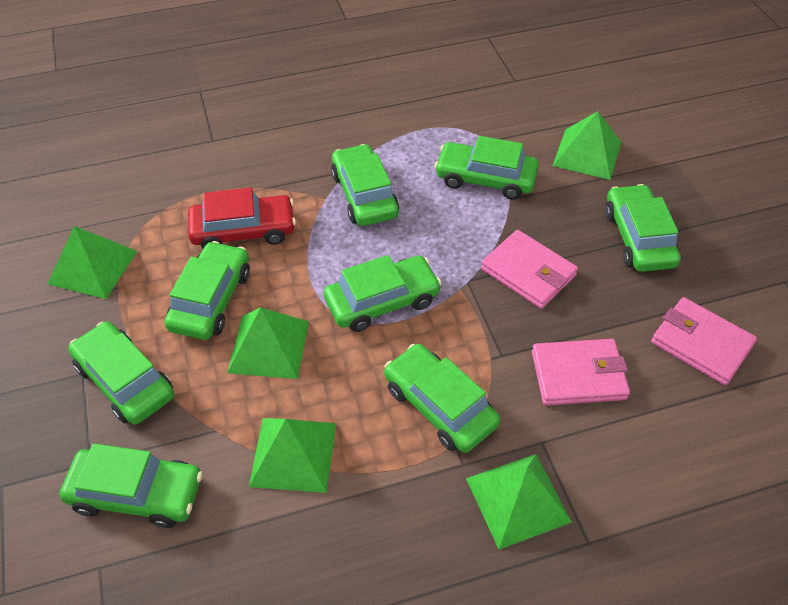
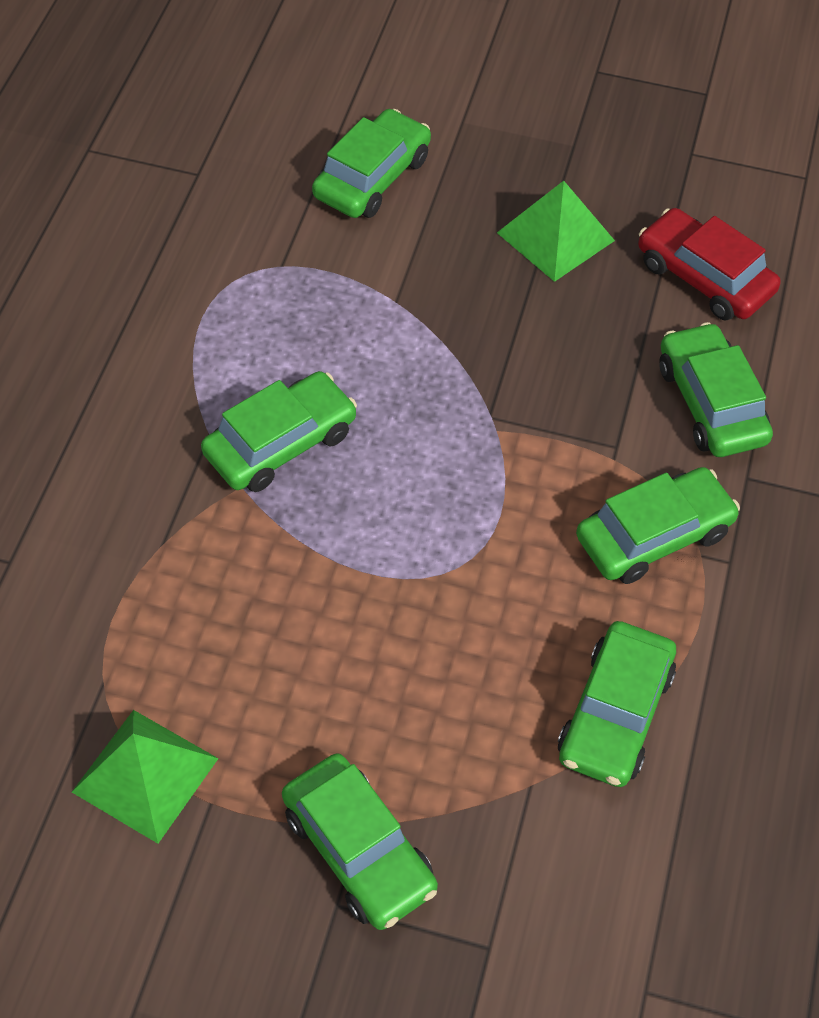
green car: [59,443,203,528] [68,322,174,425] [164,241,250,340] [324,255,442,332] [331,144,399,226] [384,344,500,453] [435,136,539,200] [605,184,681,272] = 8 -> [201,371,357,492] [282,753,438,930] [312,109,431,218] [558,621,676,787] [576,467,740,584] [659,322,773,457] = 6
green pyramid: [48,226,137,299] [227,307,309,379] [249,418,336,493] [466,454,572,550] [553,111,621,180] = 5 -> [72,710,219,844] [497,181,615,282] = 2
pink wallet: [481,230,578,309] [532,339,630,405] [651,297,757,385] = 3 -> none = 0

